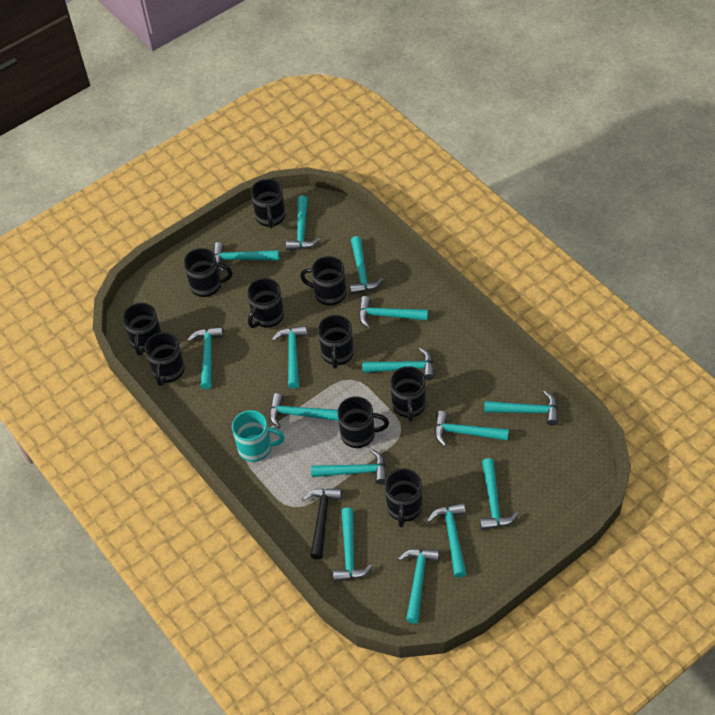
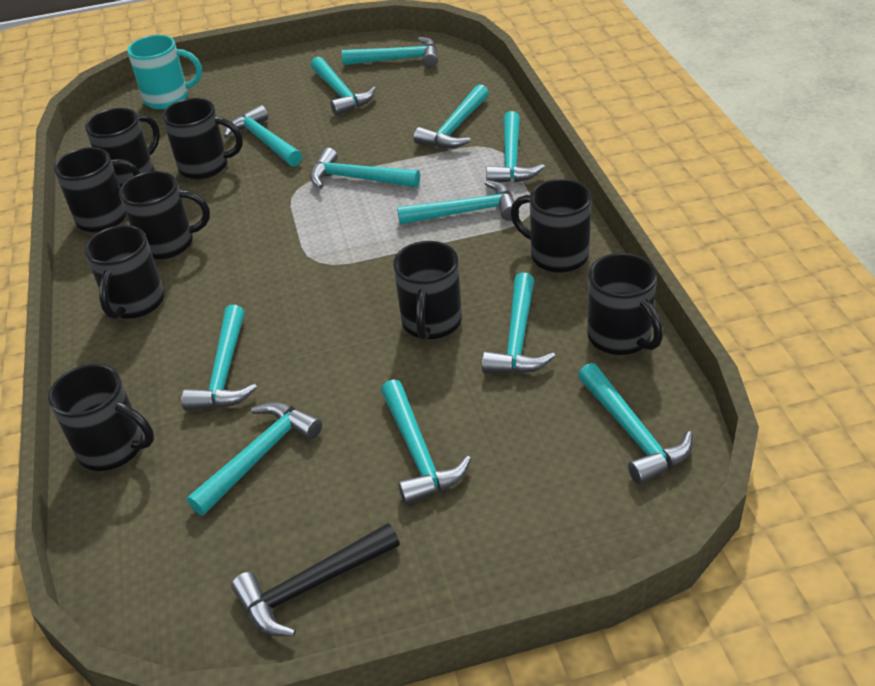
black mug: [123,303,161,355] [145,332,185,386] [184,248,232,297] [247,278,284,328] [251,179,285,228] [300,256,346,306] [318,315,354,369] [337,396,389,448] [385,469,422,527] [390,366,426,422] = 10 -> [48,364,154,471] [54,147,141,233] [84,225,165,319] [85,108,160,188] [119,171,210,259] [162,98,243,179] [393,241,462,340] [510,179,592,273] [587,253,663,355] = 9
turquoise hammer: [187,327,224,389] [214,242,280,272] [269,393,339,428] [272,326,307,389] [286,195,320,251] [311,449,387,484] [333,508,373,582] [350,236,384,295] [359,296,428,328] [362,347,435,380] [398,549,439,624] [427,503,467,578] [435,411,509,446] [480,458,519,530] [484,391,558,426] = 15 -> [181,305,257,411] [187,402,322,515] [224,105,302,166] [310,148,420,189] [311,56,376,116] [342,37,438,67] [381,379,471,505] [397,180,519,225] [414,84,489,148] [482,273,555,374] [486,111,545,183] [578,363,693,484] = 12

